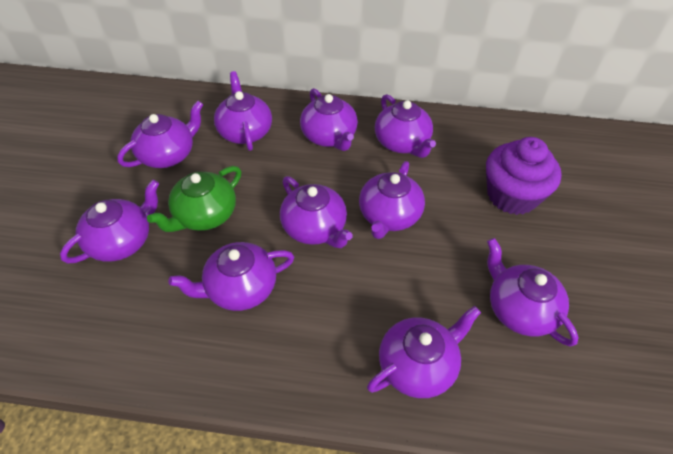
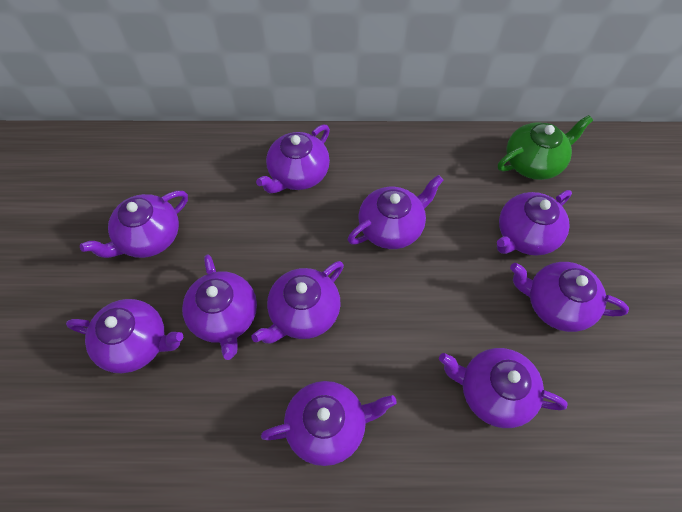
purple cupcake: [486,137,562,215] = 1 -> none = 0

